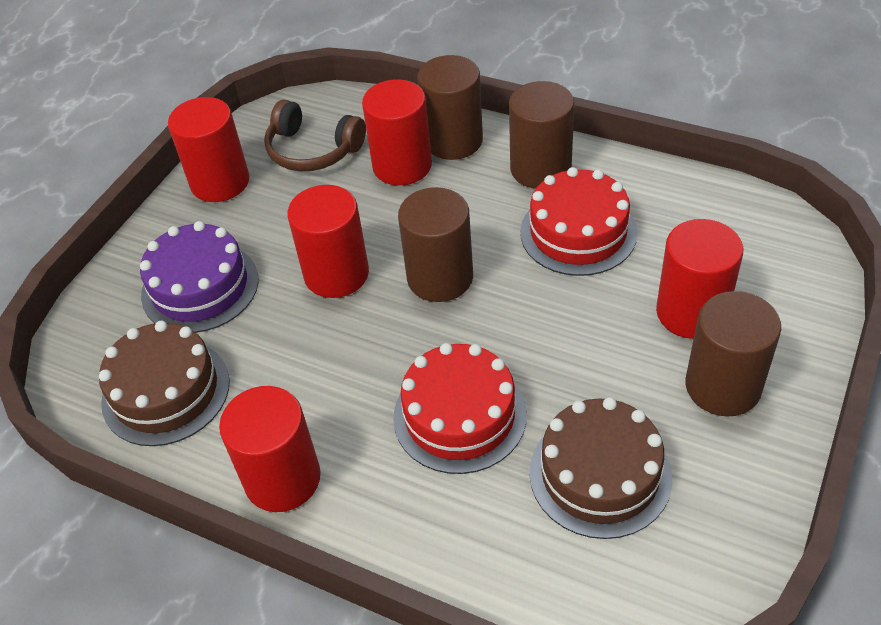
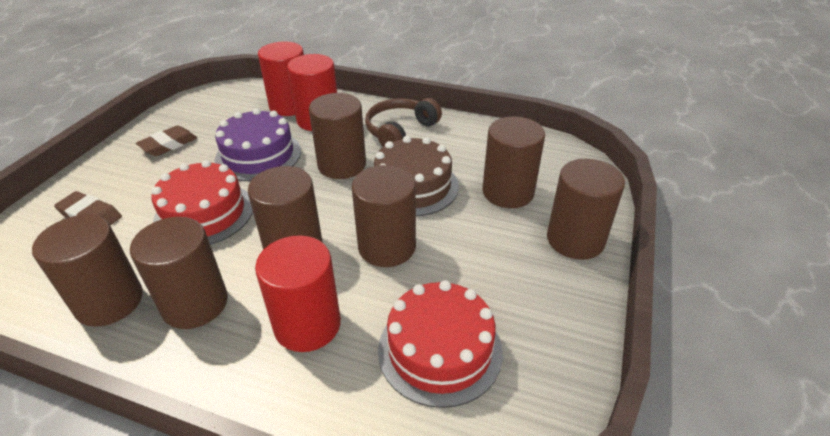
brown cake: [99,321,230,446] [529,397,672,539] = 2 -> [374,136,459,216] = 1
brown cylinder: [398,187,473,302] [417,55,483,160] [509,81,574,189] [685,291,781,417] = 4 -> [32,215,143,327] [130,217,228,329] [248,166,323,250] [309,93,366,179] [352,165,416,267] [482,117,545,208] [547,159,625,260] = 7
brown eraser: none = 0 -> [54,191,122,226] [136,125,197,156] = 2
red cylinder: [168,97,249,202] [219,386,321,512] [287,185,369,298] [362,80,432,185] [656,219,743,339] = 5 -> [255,236,341,352] [258,41,304,116] [287,54,337,131] = 3

